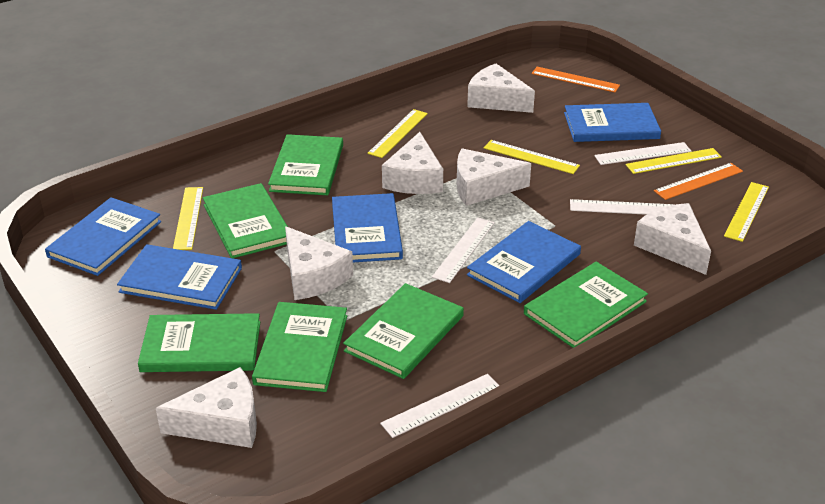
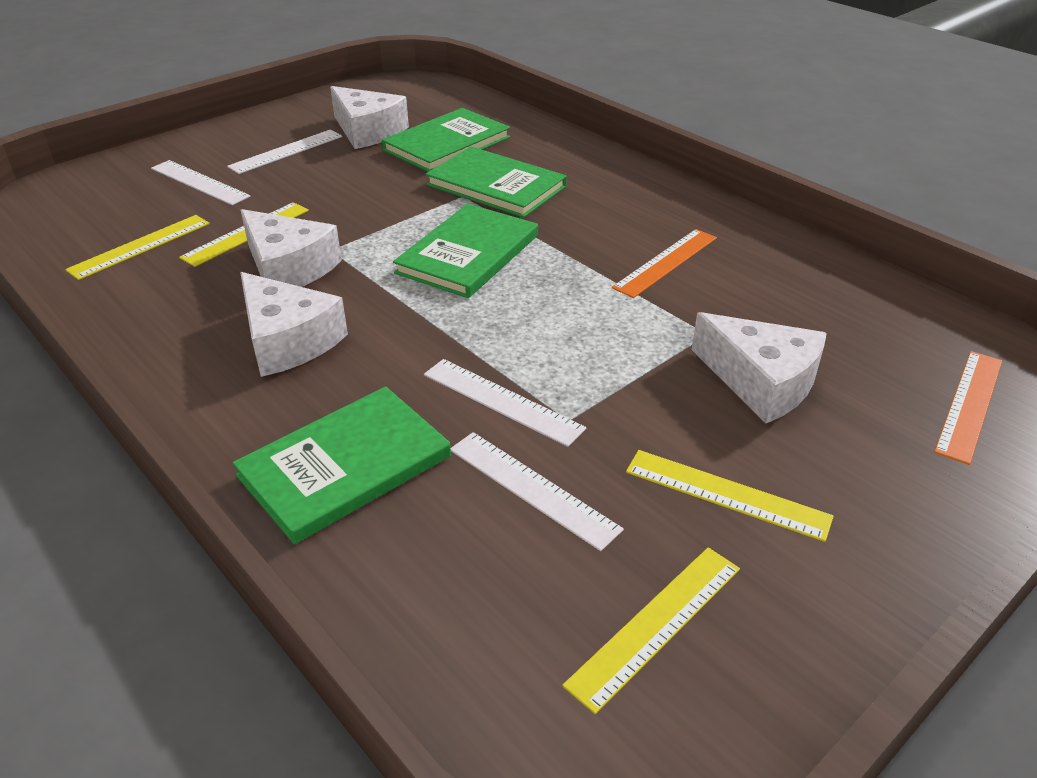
blue book: [45,197,161,276] [117,244,242,310] [332,193,403,262] [467,221,581,303] [564,103,661,142] = 5 -> none = 0
green book: [138,313,260,372] [203,183,288,258] [252,302,347,392] [268,134,343,195] [343,283,464,379] [524,262,648,348] = 6 -> [232,386,451,544] [382,108,510,172] [393,204,538,298] [425,147,567,218] = 4
white cheese: [156,367,257,448] [285,226,353,300] [382,132,443,194] [457,148,531,206] [467,64,535,113] [634,203,711,275] = 6 -> [240,272,348,377] [241,209,342,287] [330,86,409,149] [691,312,827,423] = 4
yellow ruler: [173,187,203,250] [367,109,428,158] [484,140,580,174] [625,148,722,174] [724,182,769,242] = 5 -> [65,215,210,280] [179,202,309,267] [562,547,740,714] [626,450,834,542] = 4

